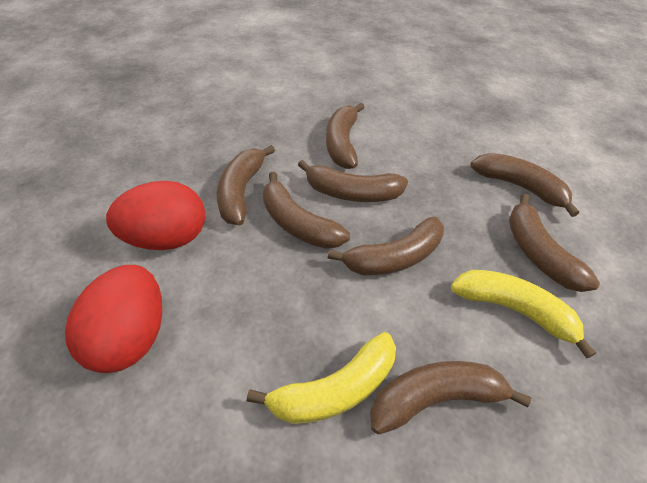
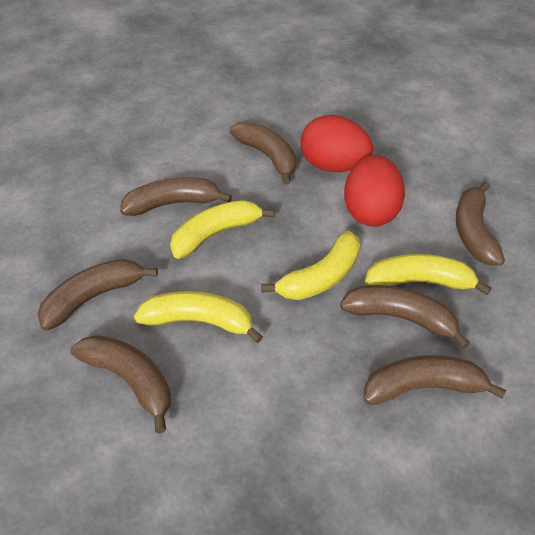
brown banana: [217,145,275,225] [263,172,350,249] [298,160,408,202] [326,103,365,169] [328,217,444,275] [370,361,531,434] [471,153,579,217] [509,194,600,292] = 8 -> [37,259,158,331] [70,335,171,433] [120,177,232,216] [229,121,297,185] [340,285,470,349] [364,355,506,405] [456,182,505,266] = 7
yellow banana: [247,332,396,424] [451,270,596,358] = 2 -> [134,291,263,343] [170,200,275,259] [261,231,360,300] [364,254,491,295] = 4

